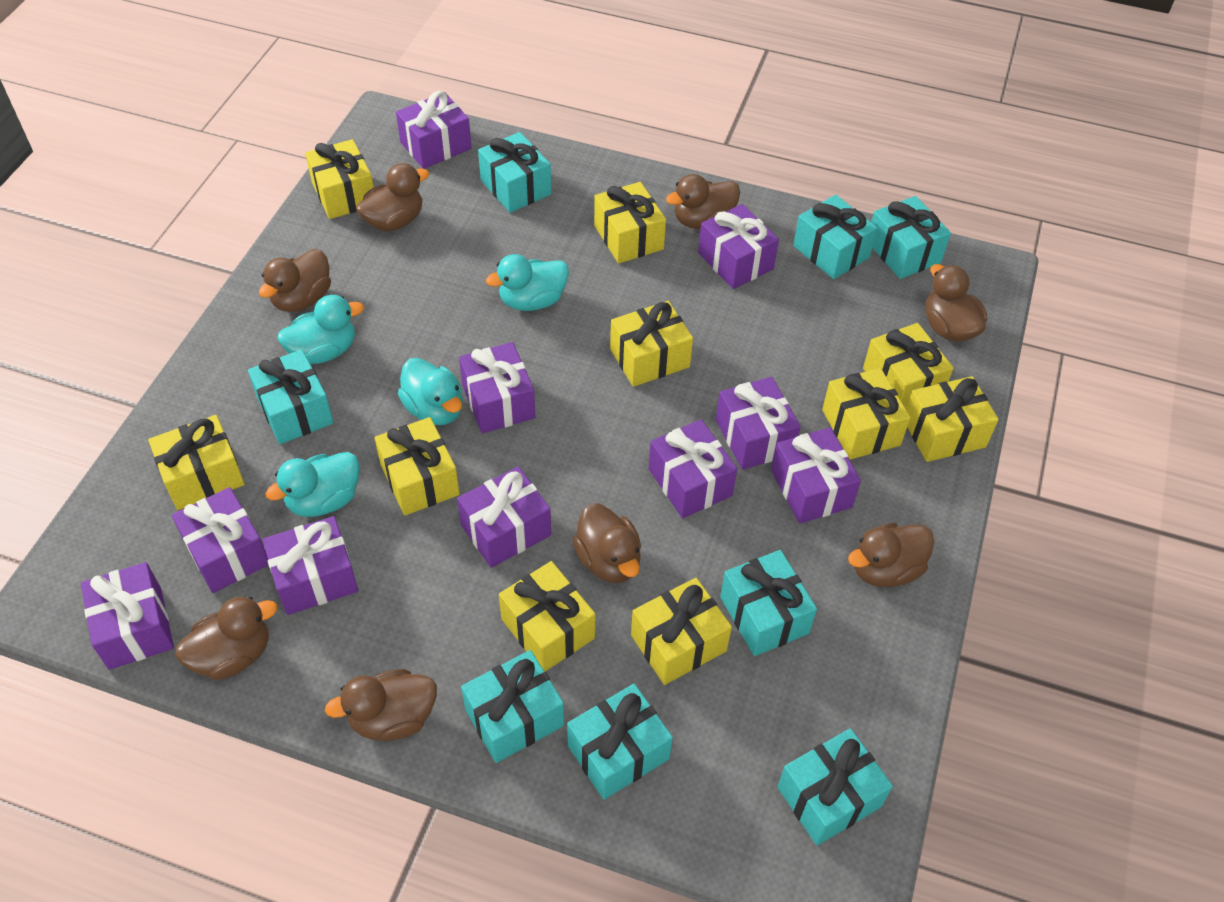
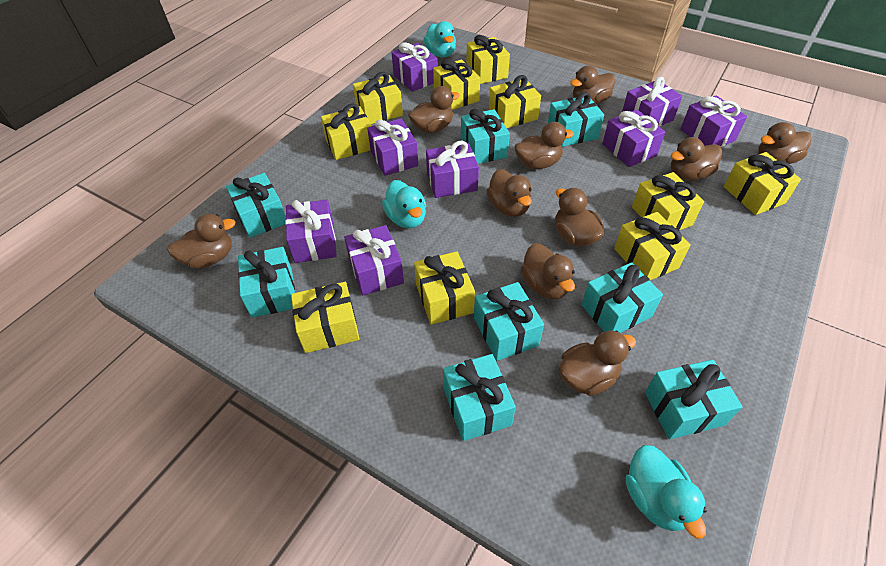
brown duck: [175,596,277,680] [259,249,331,312] [325,669,437,741] [356,163,429,231] [572,504,641,583] [666,174,740,229] [848,523,935,587] [925,264,987,342] = 8 -> [167,214,236,268] [408,86,460,133] [487,169,532,217] [514,122,574,169] [521,243,575,299] [555,188,604,247] [559,330,636,396] [570,66,615,104] [670,137,722,180] [758,122,812,164] = 10
purple gift: [81,562,174,670] [172,487,268,593] [263,516,358,615] [396,91,472,169] [457,466,551,568] [459,342,535,433] [649,420,737,518] [698,204,779,289] [716,377,801,470] [771,428,861,524] = 10 -> [285,200,337,263] [344,225,404,296] [367,118,418,176] [391,42,438,92] [426,141,479,198] [602,110,665,167] [622,77,682,127] [681,95,747,147] = 8
turquoise duck: [265,452,360,517] [277,295,364,364] [398,358,463,425] [486,254,569,311] = 4 -> [382,180,426,228] [423,21,456,57] [626,445,707,539] = 3

